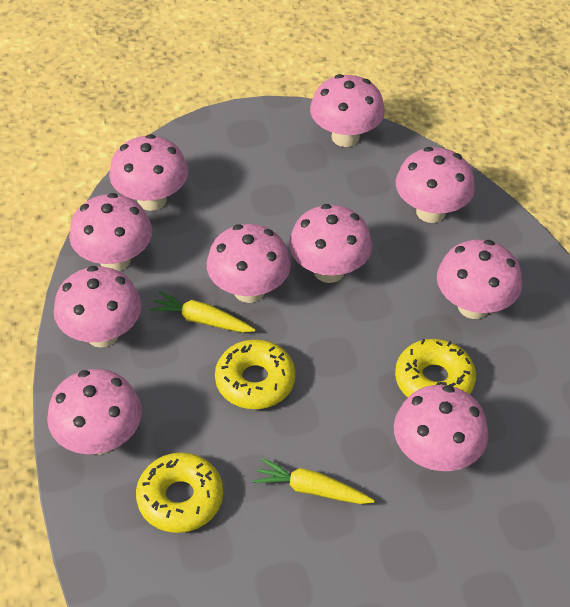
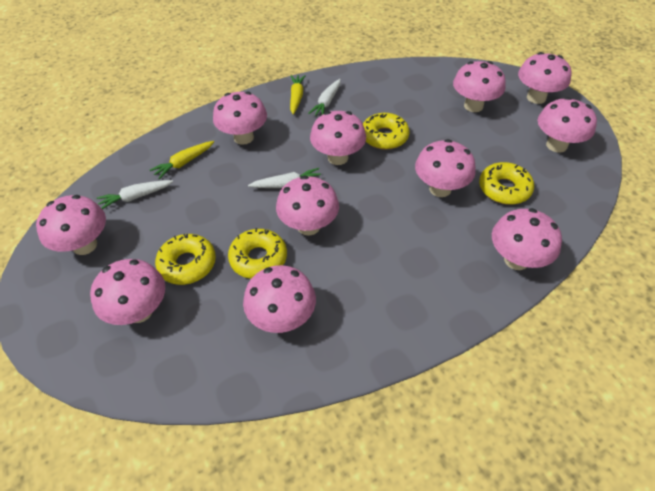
pink mushroom: [47,369,142,454] [54,266,141,348] [69,193,152,271] [109,134,188,211] [207,224,291,303] [289,204,372,283] [310,74,385,147] [394,385,489,471] [396,147,475,223] [437,240,522,319] = 10 -> [36,195,106,255] [90,259,165,325] [213,91,267,145] [243,265,316,333] [276,176,339,235] [310,111,366,165] [415,139,476,197] [453,61,506,112] [492,208,562,270] [518,52,572,104] [538,97,597,153] = 11
white carrot: none = 0 -> [97,180,173,209] [248,168,323,188] [308,79,341,116] = 3
yellow donut: [136,452,223,533] [215,339,295,409] [395,339,476,397] = 3 -> [155,234,216,285] [228,228,287,279] [363,113,409,150] [479,162,534,205] = 4

